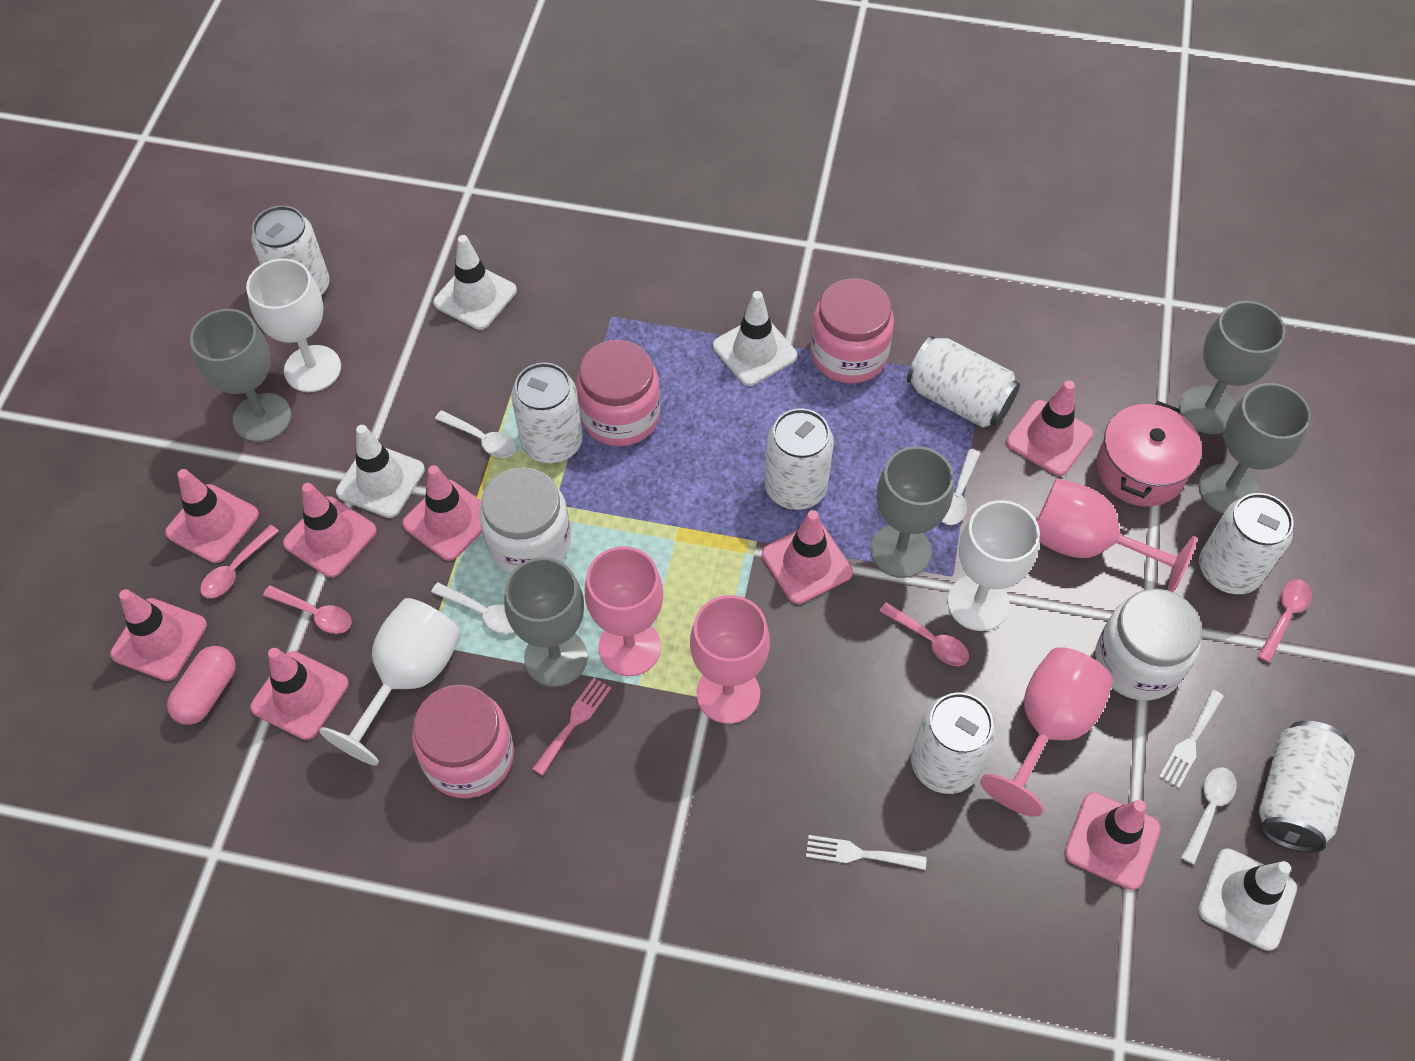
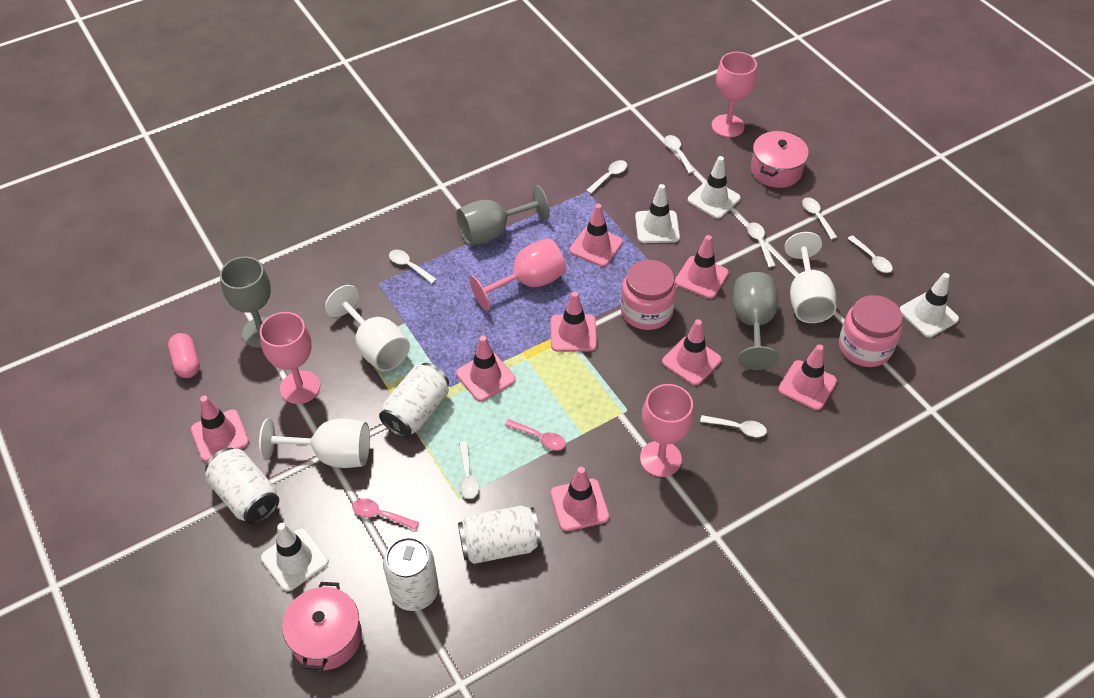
grey goblet: [190,309,292,442] [504,557,587,687] [871,446,954,578] [1179,301,1285,434] [1199,383,1311,514] = 5 -> [220,257,271,348] [457,185,550,245] [733,272,779,370] = 3
pink fork: [532,678,611,775] = 1 -> none = 0
pink jar: [412,685,514,798] [576,340,660,447] [810,278,894,384] = 3 -> [621,260,677,330] [839,295,902,367] = 2
pink pot: [1097,401,1202,507] = 1 -> [282,582,362,670] [751,131,809,188] = 2
pink spoon: [200,525,279,598] [263,585,352,634] [879,602,969,666] [1258,580,1312,663] = 4 -> [352,498,419,530] [505,419,566,450] = 2
white can: [252,206,329,296] [511,362,583,463] [764,408,834,510] [907,336,1020,428] [911,692,996,794] [1199,493,1293,594] [1259,721,1355,853] = 7 -> [205,448,279,525] [379,363,449,438] [383,537,439,611] [458,506,541,564] = 4
white fork: [806,835,927,870] [1159,690,1224,788] = 2 -> none = 0
white jar: [479,467,571,574] [1095,589,1202,701] = 2 -> none = 0
white spoon: [431,582,514,634] [435,410,516,458] [942,449,980,525] [1181,767,1237,865] = 4 -> [389,250,437,284] [459,441,479,499] [586,160,627,194] [664,135,695,173] [700,415,767,437] [747,222,776,267] [802,197,837,240] [847,235,893,273] = 8

